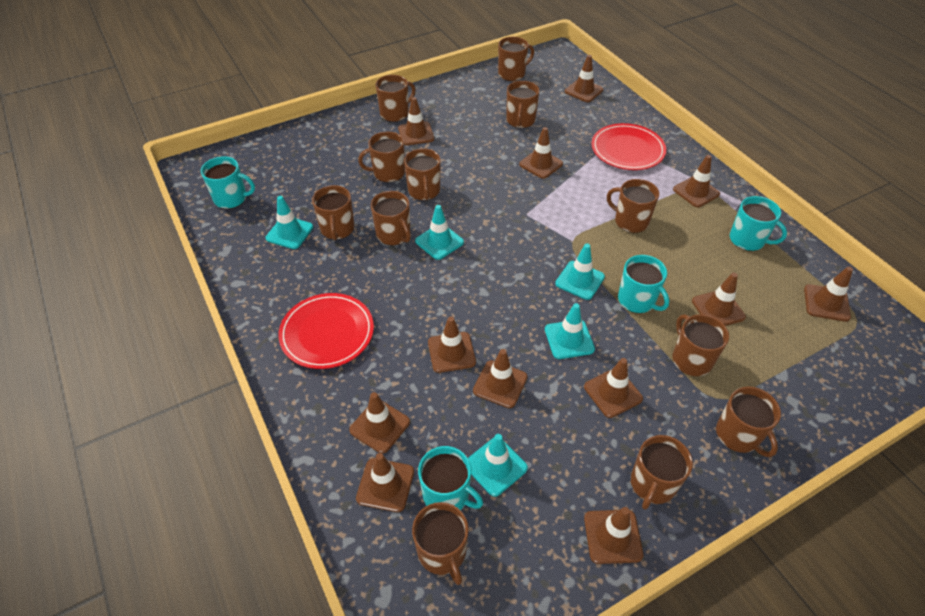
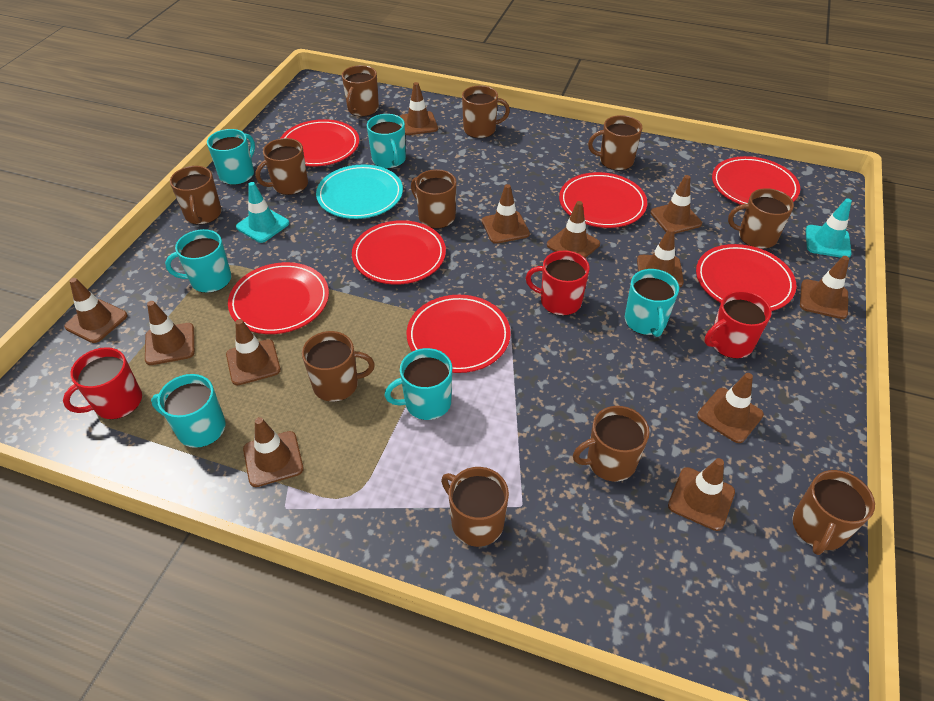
brown mug: [312,185,355,240] [358,131,405,182] [371,191,411,245] [376,75,415,122] [404,148,441,200] [412,502,469,585] [498,37,534,81] [506,81,540,128] [607,179,659,233] [631,435,693,510] [673,314,729,376] [716,386,781,457] = 12 -> [170,166,222,225] [255,138,308,195] [302,331,375,402] [342,65,379,117] [411,169,456,229] [441,467,509,547] [462,86,510,138] [573,406,650,482] [588,115,642,170] [728,188,794,249] [792,470,875,555] = 11
red mug: none = 0 -> [63,347,142,419] [526,250,590,316] [704,291,772,358] = 3
red plate: [278,293,374,369] [591,123,666,170] = 2 -> [228,262,329,334] [280,119,359,167] [352,220,446,285] [407,295,511,373] [559,172,647,228] [696,244,796,311] [712,156,800,205] = 7
turquoise mug: [201,156,255,209] [418,446,483,510] [618,255,669,313] [730,196,787,251] = 4 -> [151,374,226,448] [165,229,232,293] [207,129,255,185] [367,114,406,169] [384,348,452,420] [625,269,679,337] = 6
turquoise plate: none = 0 -> [316,164,403,219] = 1
turquoise traffic cone: [266,196,313,249] [415,205,464,260] [468,434,528,497] [545,303,595,359] [555,243,605,300] = 5 -> [236,182,289,243] [806,198,852,258] = 2

